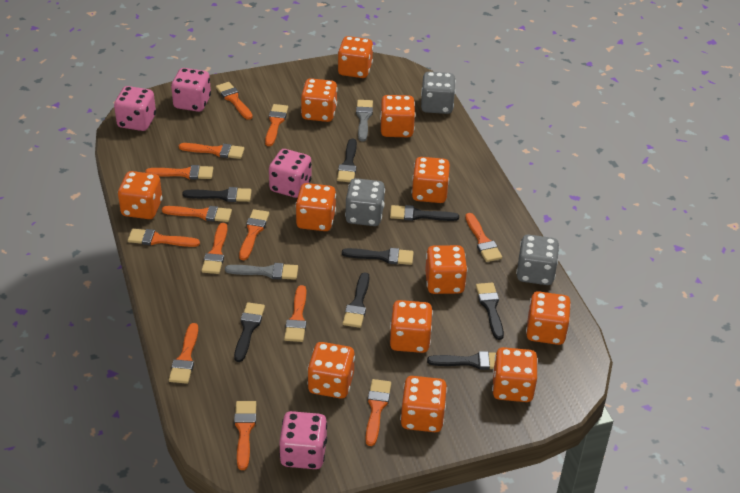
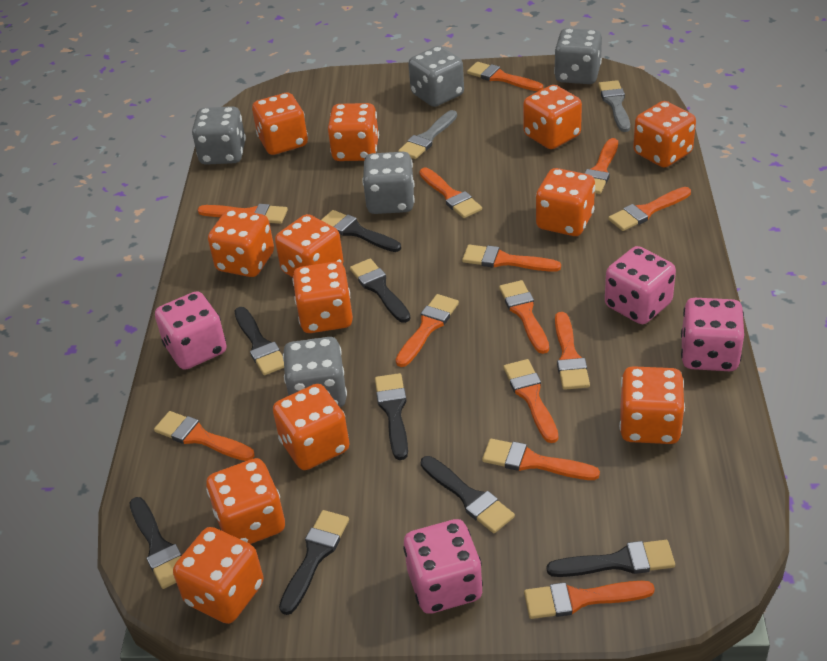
grey dice: [345,178,385,226] [421,72,456,114] [516,235,559,285] = 3 -> [192,106,246,165] [283,337,347,407] [362,152,415,214] [408,46,464,107] [554,28,602,84] = 5

